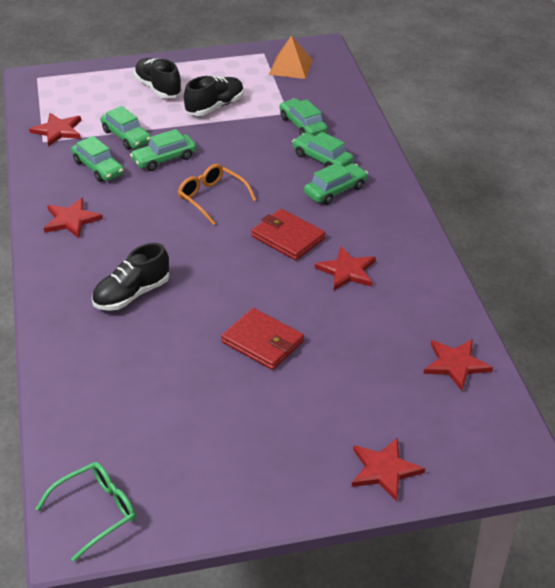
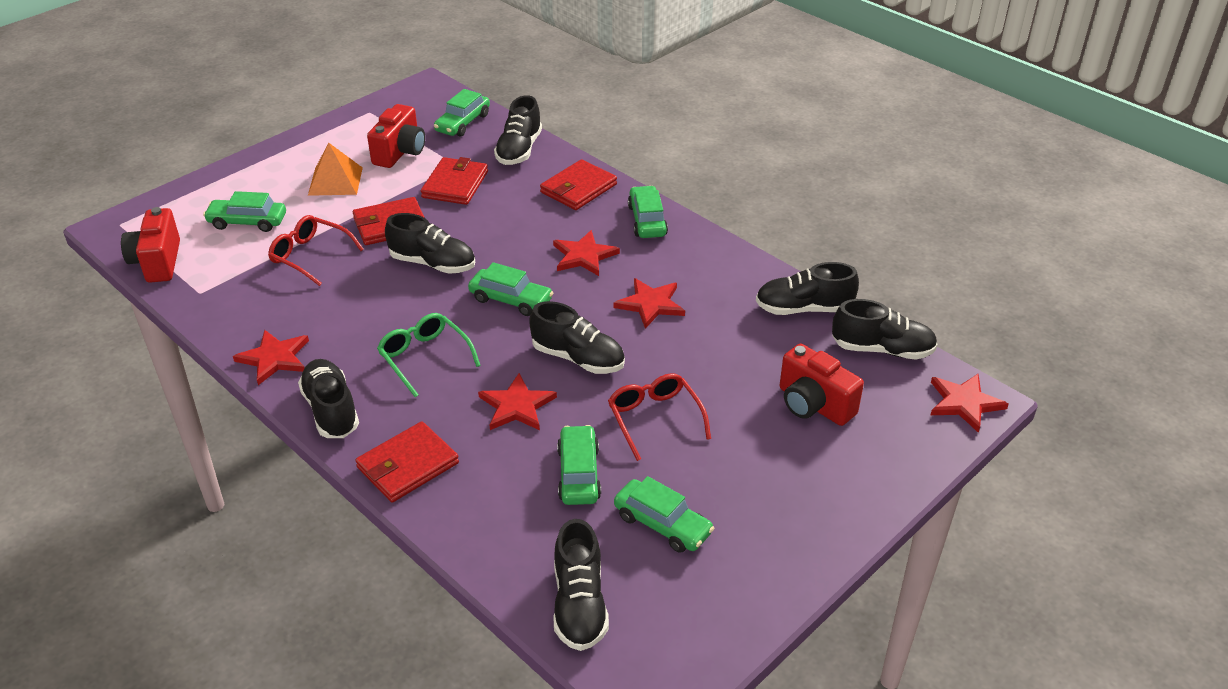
black shoe: [92,243,169,311] [134,58,182,98] [184,76,244,116] = 3 -> [298,359,359,438] [385,213,475,274] [494,95,542,165] [529,301,625,374] [553,519,609,651] [756,262,859,315] [832,299,938,360] = 7
orange glasses: [178,164,256,225] = 1 -> none = 0
red camera: none = 0 -> [121,207,180,283] [367,104,425,168] [780,344,864,426] = 3
red glasses: none = 0 -> [268,215,364,286] [608,373,711,461] = 2
red wallet: [221,308,304,370] [251,209,325,261] = 2 -> [353,197,425,245] [355,421,459,502] [421,157,488,205] [540,159,617,210] = 4

